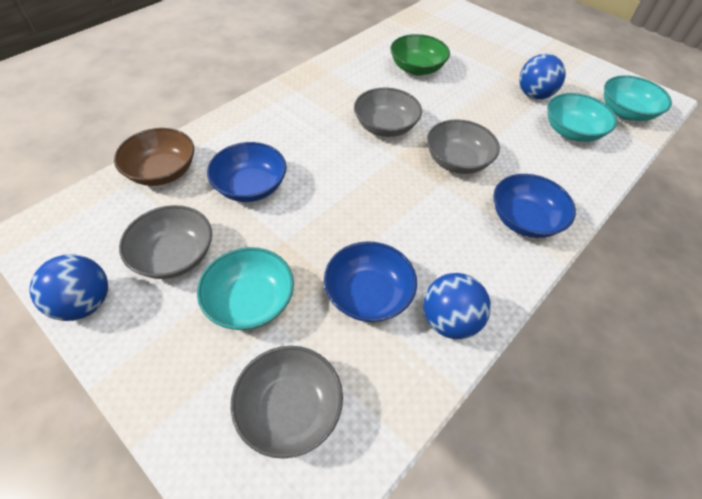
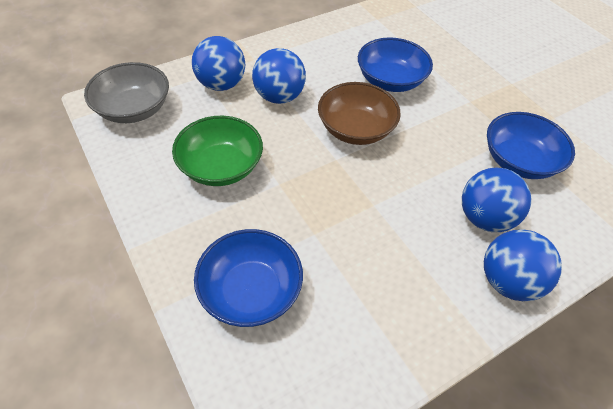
blue ball: [30,255,108,321] [423,273,491,339] [519,54,566,99] = 3 -> [192,36,245,91] [252,48,306,104] [462,167,531,232] [484,229,562,301] = 4
grey bowl: [119,205,212,279] [231,346,343,459] [354,88,422,137] [427,119,500,174] = 4 -> [84,62,169,123] = 1
turquoise bowl: [197,247,294,330] [547,93,617,142] [604,75,672,121] = 3 -> none = 0

